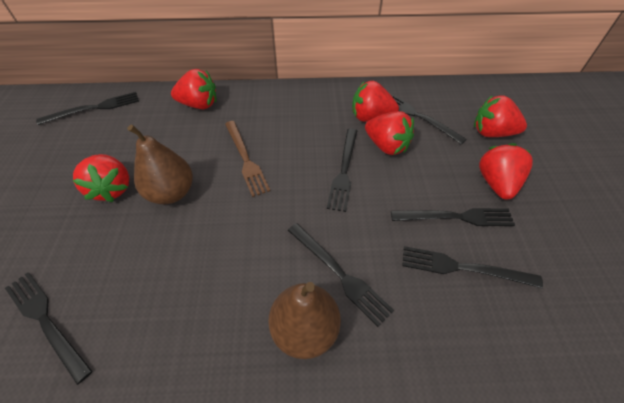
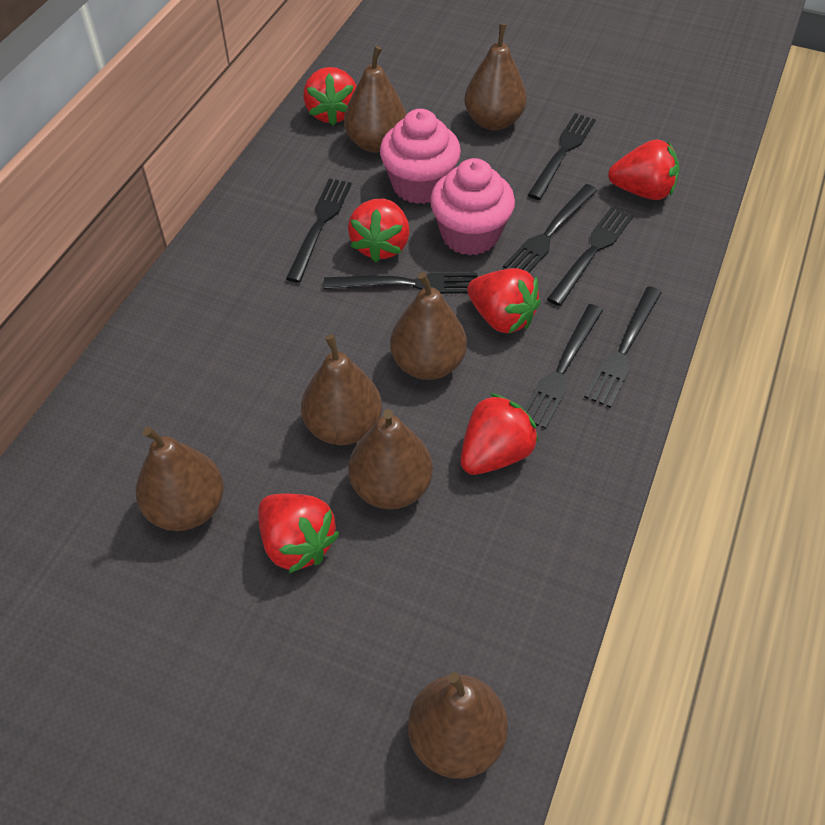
brown fork: [225,121,270,197] = 1 -> none = 0
brown pear: [127,125,193,204] [268,282,341,359] = 2 -> [136,427,224,531] [301,334,382,445] [344,46,406,153] [348,409,433,509] [390,272,467,380] [408,672,508,779] [464,24,527,130] = 7
pink cupcake: none = 0 -> [380,109,461,204] [430,158,515,256] = 2

